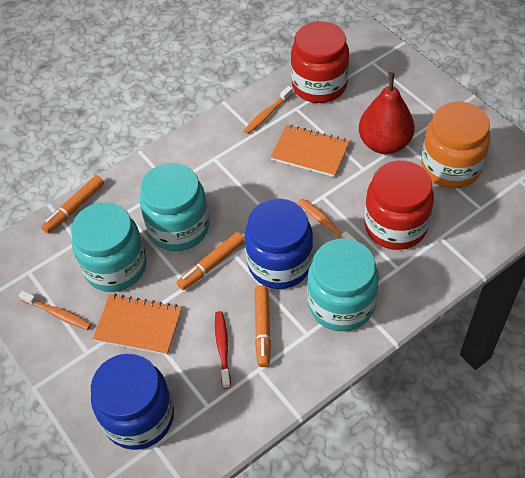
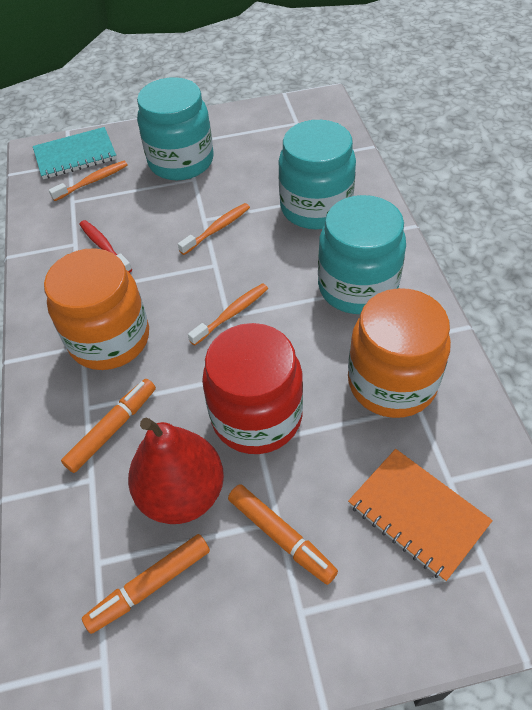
blue jar: [91,354,174,450] [245,198,313,289] = 2 -> none = 0
orange jar: [421,102,490,188] = 1 -> [44,248,149,370] [348,288,451,418] = 2
orange notebook: [93,294,182,355] [271,125,350,177] = 2 -> [348,449,493,582] = 1
red jar: [291,21,349,103] [364,160,434,250] = 2 -> [202,323,303,454] = 1
turquoise notebook: none = 0 -> [33,127,117,179] = 1

